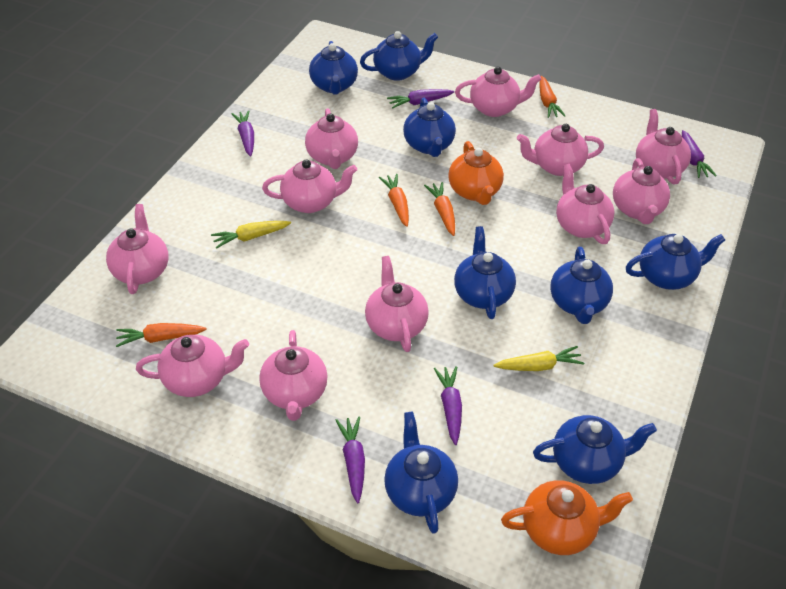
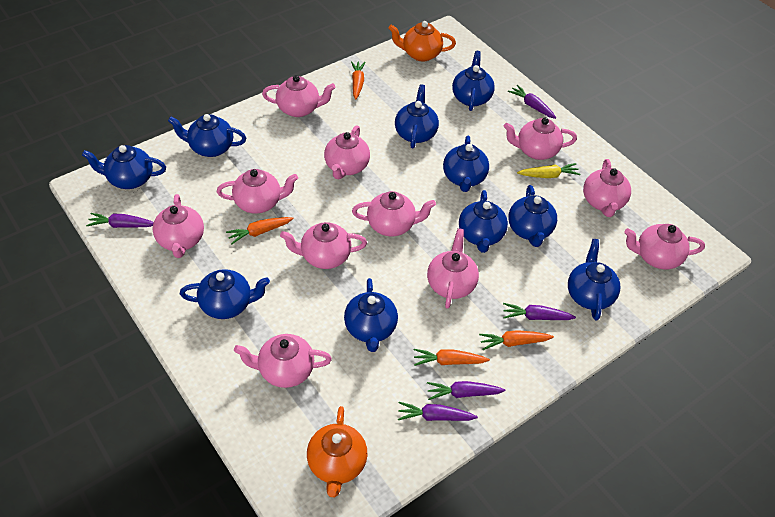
blue teapot: [309,41,358,95] [360,31,438,81] [384,412,458,534] [403,98,456,157] [454,226,516,319] [533,415,657,484] [550,247,613,324] [626,234,725,290] = 8 -> [82,145,166,189] [168,114,246,157] [180,269,270,319] [344,278,398,352] [395,84,439,148] [443,136,489,192] [452,51,495,111] [459,190,508,253] [508,185,557,247] [568,239,620,320] = 10
yellow carrot: [211,221,291,249] [493,346,584,371] = 2 -> [517,163,580,178] = 1

